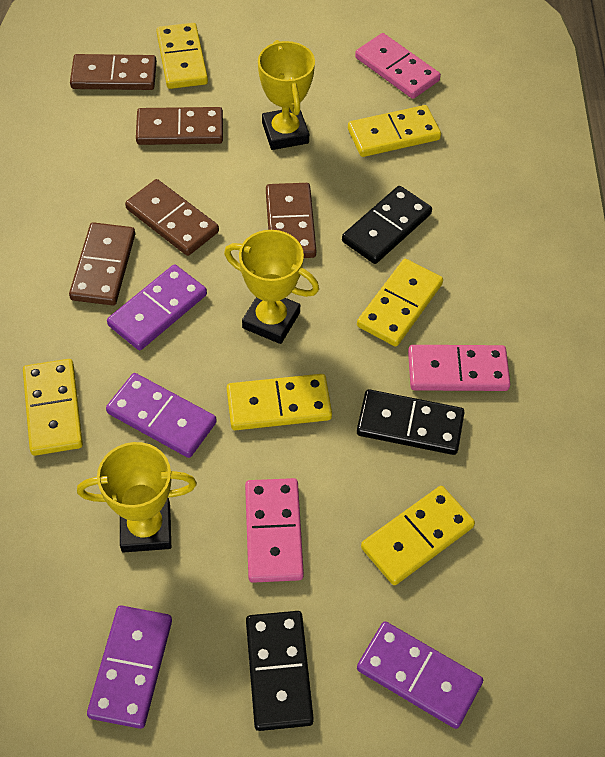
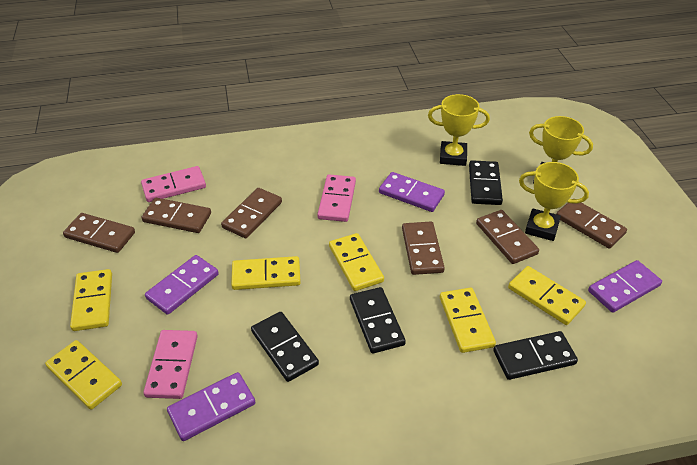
black domino: [246,611,314,731] [342,186,432,264] [357,389,464,455] = 3 -> [251,312,319,382] [350,287,406,353] [469,160,503,205] [493,331,578,380] = 4
brown domino: [69,222,135,305] [70,54,157,90] [125,179,219,256] [136,107,223,145] [266,183,316,258] = 5 -> [63,213,135,253] [142,198,211,233] [221,188,282,238] [402,222,445,275] [476,210,539,264] [556,203,627,249] = 6

